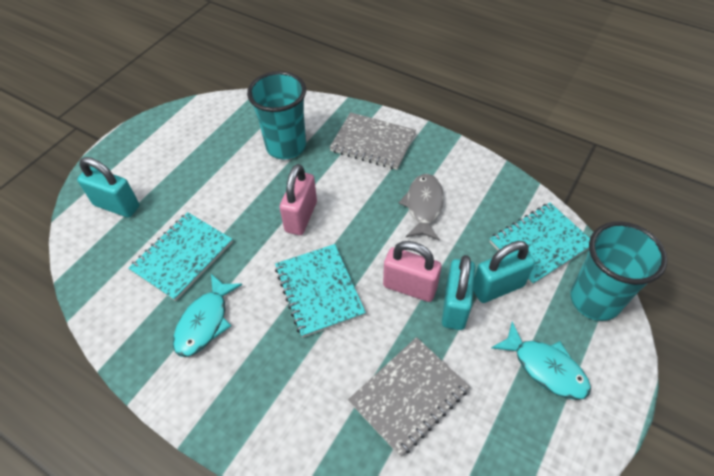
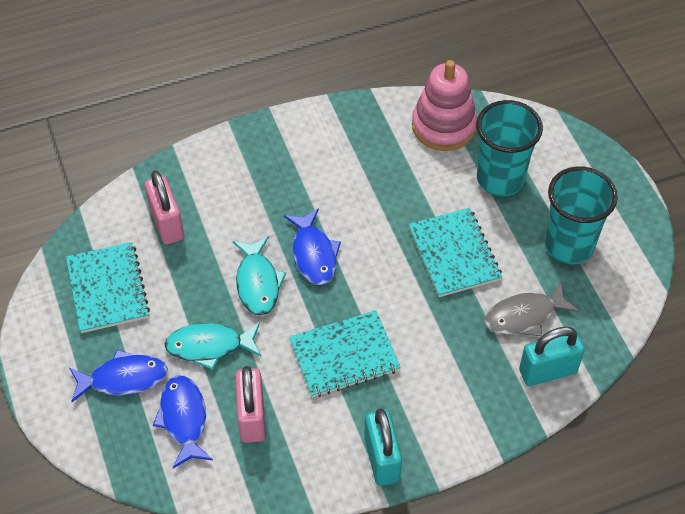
blue fish: none = 0 -> [69,350,168,402] [153,375,213,468] [284,208,341,285] = 3
grey notebook: [329,112,416,170] [348,337,470,457] = 2 -> none = 0
pink stacking toy: none = 0 -> [412,60,477,151] = 1
turquoise padlock: [77,157,140,218] [442,255,475,330] [473,241,535,303] = 3 -> [364,408,402,486] [519,327,585,386] = 2

